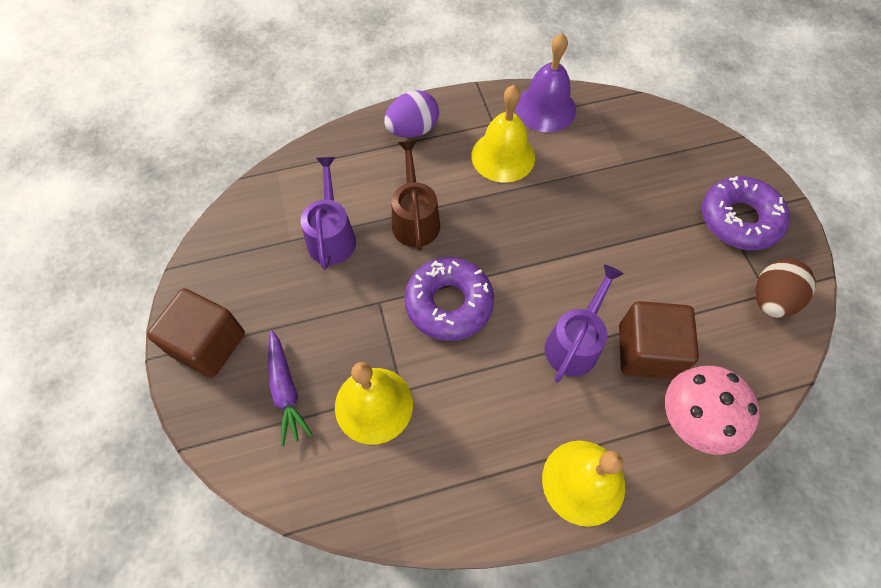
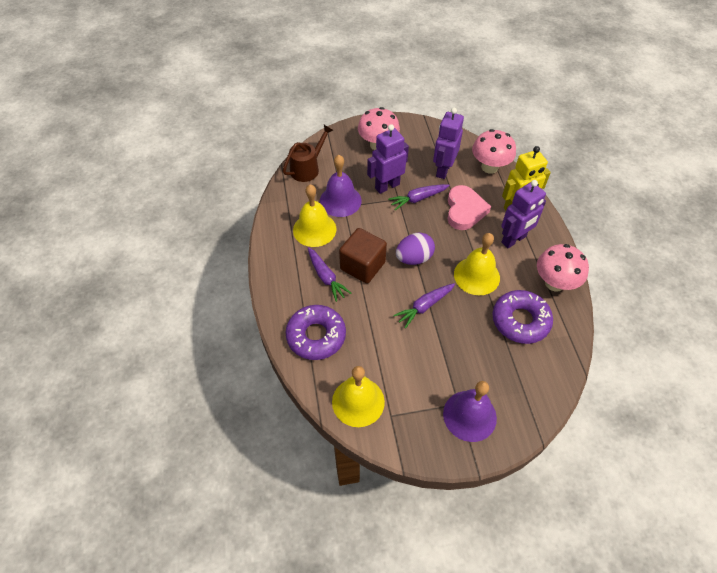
brown cube: [147,288,245,378] [619,301,699,379] = 2 -> [339,228,387,283] = 1
brown egg: [755,259,816,318] = 1 -> none = 0
pink heart: none = 0 -> [447,185,491,230] = 1
pink mushroom: [665,366,759,455] = 1 -> [358,107,400,150] [472,129,516,174] [537,244,589,291] = 3
purple bell: [515,33,576,132] = 1 -> [320,155,362,217] [443,381,497,442] = 2
purple carrot: [268,330,313,446] = 1 -> [308,247,351,302] [388,184,450,210] [393,283,455,329] = 3
purple robot: none = 0 -> [367,124,409,194] [433,108,464,179] [501,180,546,248] = 3
purple watering can: [301,157,356,270] [544,264,624,383] = 2 -> none = 0
yellow robot: none = 0 -> [502,146,551,210] = 1

